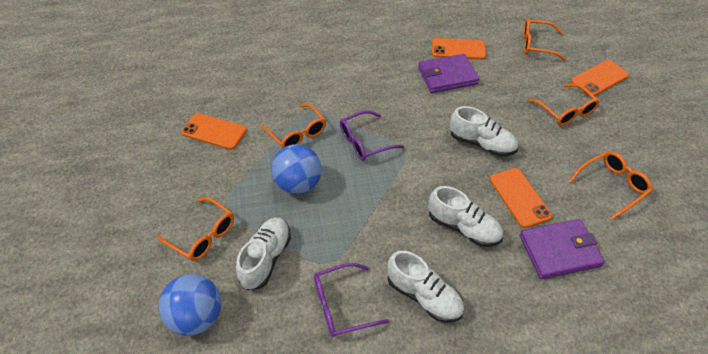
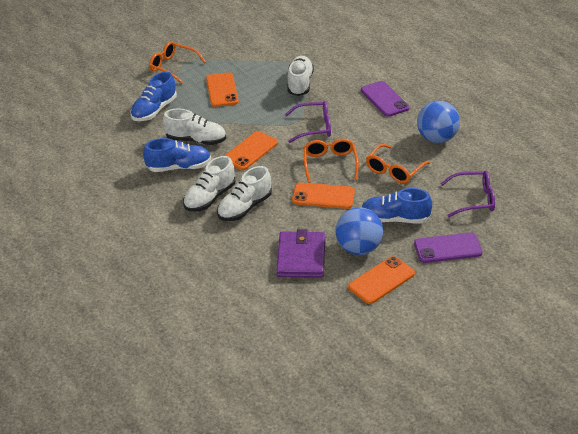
blue shoe: none = 0 -> [130,72,177,121] [143,138,211,172] [362,188,432,224] = 3
orange glasses: [157,197,234,261] [260,103,326,148] [523,19,566,61] [528,84,600,126] [569,151,653,220] = 5 -> [149,41,206,84] [304,138,359,183] [366,144,430,183] = 3
purple phone: none = 0 -> [361,81,409,117] [414,232,483,263] = 2
purple wallet: [418,54,479,93] [519,219,605,279] = 2 -> [276,229,325,278] = 1

